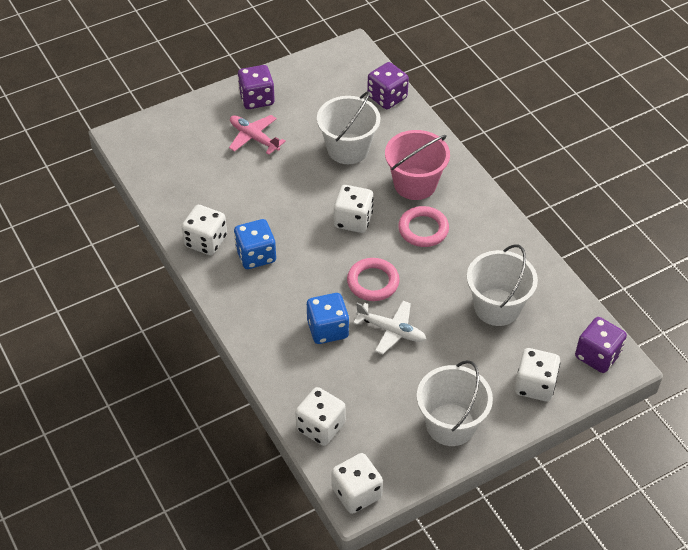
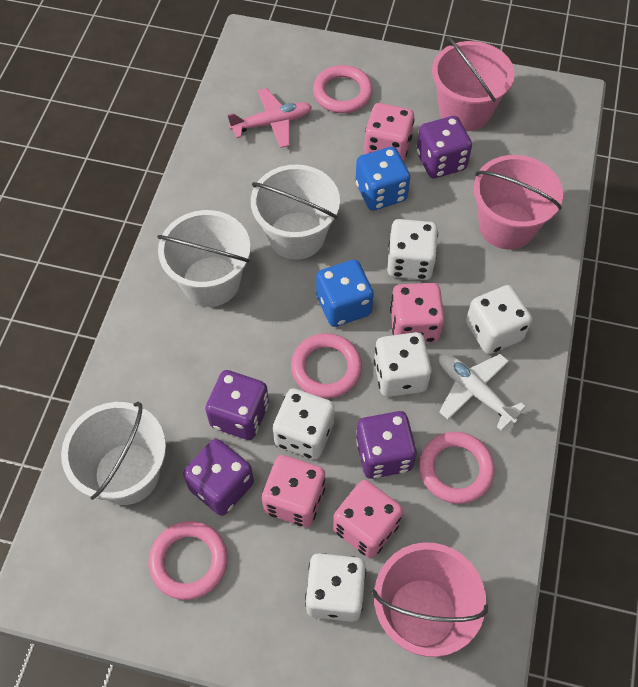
pink bucket: [385,130,450,200] = 1 -> [372,542,488,657] [432,36,515,131] [473,155,563,250] = 3
pink dice: none = 0 -> [262,455,325,527] [333,480,403,558] [364,103,414,161] [390,283,445,343] = 4
pink ring: [347,258,400,301] [398,206,449,247] = 2 -> [148,521,228,600] [291,333,362,399] [313,65,373,113] [419,432,495,504] = 4
purple dice: [238,65,275,109] [367,62,409,109] [575,317,627,373] = 3 -> [183,439,254,516] [205,370,269,440] [356,411,417,479] [416,116,472,178] = 4

